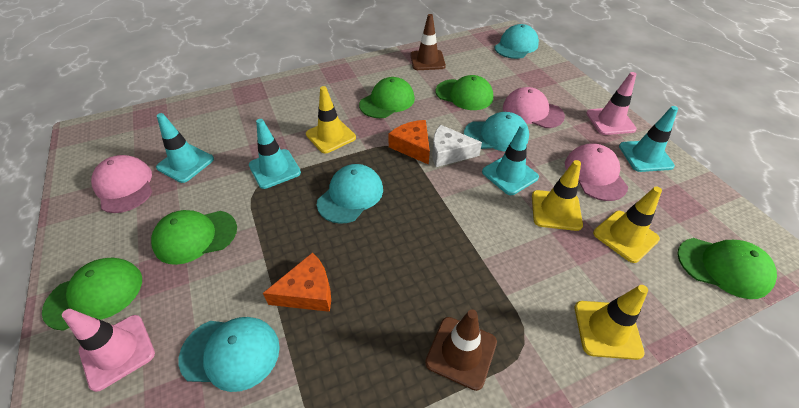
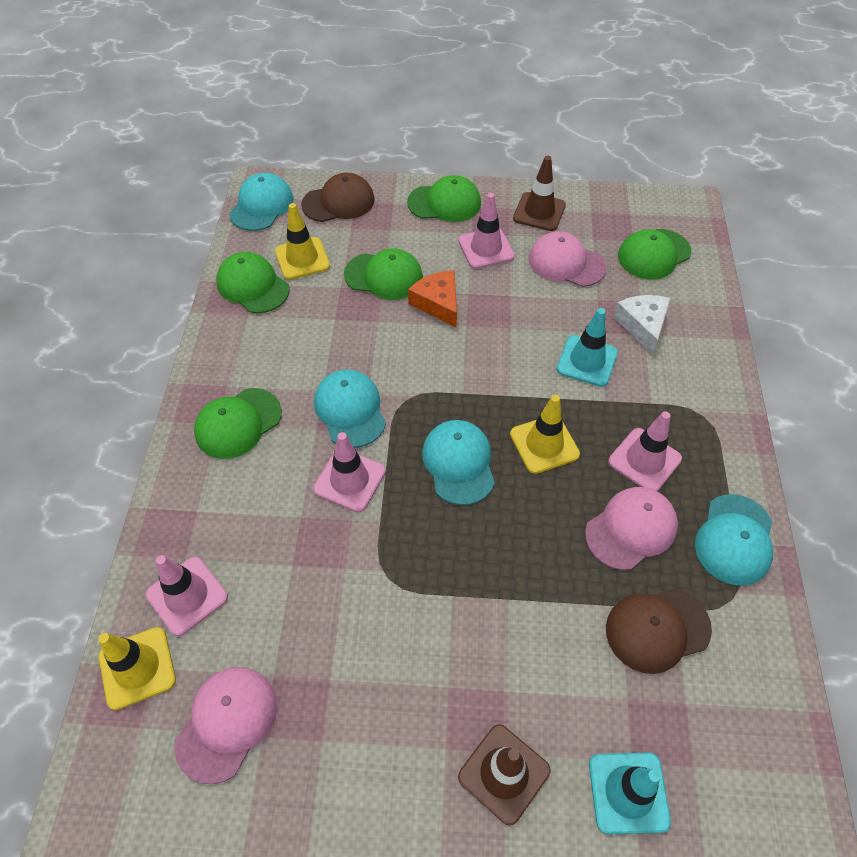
brown cap: none = 0 -> [301,173,375,222] [606,588,712,674] = 2
orange cheese: [263,252,331,312] [388,120,430,165] = 2 -> [408,270,457,327] = 1
pink traffic cone: [62,309,155,392] [586,72,637,135] = 2 -> [146,555,228,636] [313,432,386,512] [458,193,515,269] [608,411,682,491] = 4
turquoise traffic cone: [156,113,214,183] [249,119,301,189] [482,124,539,195] [619,106,678,172] = 4 -> [557,308,618,387] [589,753,671,834] = 2
yellow traffic cone: [306,86,356,153] [532,160,583,231] [575,285,648,360] [593,187,662,263] = 4 -> [98,627,176,710] [275,203,330,280] [510,395,580,474] = 3

